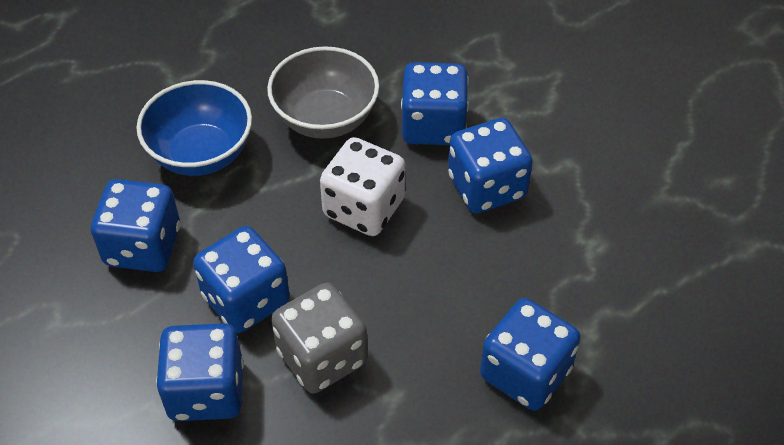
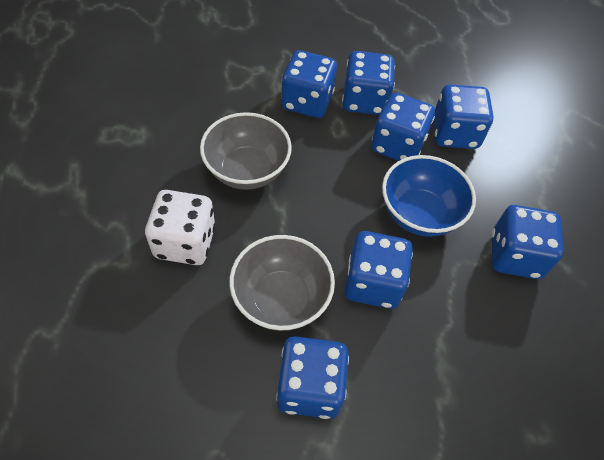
blue dice: [91,179,180,272] [156,323,244,421] [193,226,290,333] [401,62,469,145] [448,118,533,213] [480,298,580,411] = 6 -> [276,336,349,419] [281,50,337,118] [342,51,395,115] [344,231,413,309] [371,93,435,161] [434,84,493,149] [492,205,564,279] = 7
grey bowl: [267,46,379,139] = 1 -> [200,112,292,190] [229,235,335,331] = 2
grey dice: [271,283,368,394] = 1 -> none = 0

